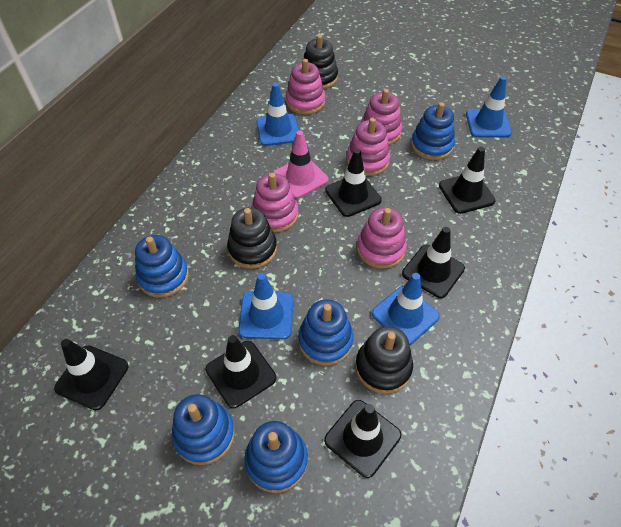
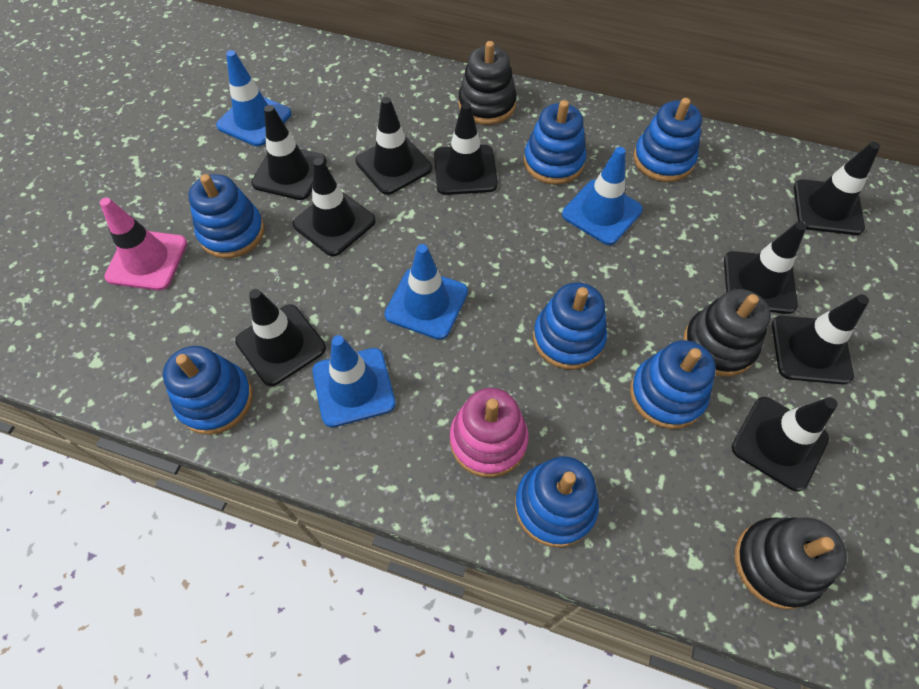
black traffic cone: [54,339,129,410] [205,335,276,408] [324,400,401,478] [325,149,382,217] [402,227,465,298] [439,147,495,214] = 6 -> [235,289,326,386] [251,105,327,200] [293,158,376,256] [356,97,432,195] [434,102,498,195] [724,222,806,314] [732,397,838,491] [772,294,869,384] [794,142,880,235] = 9
blue stacking toy: [135,235,189,298] [172,394,235,465] [244,421,308,493] [298,299,354,365] [411,102,455,160] = 5 -> [163,346,253,435] [188,174,264,259] [515,456,599,547] [524,100,586,185] [533,282,607,370] [630,340,716,429] [633,98,702,182] = 7
pink stacking toy: [251,173,298,233] [286,59,325,115] [346,118,390,176] [357,208,407,269] [361,89,402,145] = 5 -> [450,388,529,478] = 1

